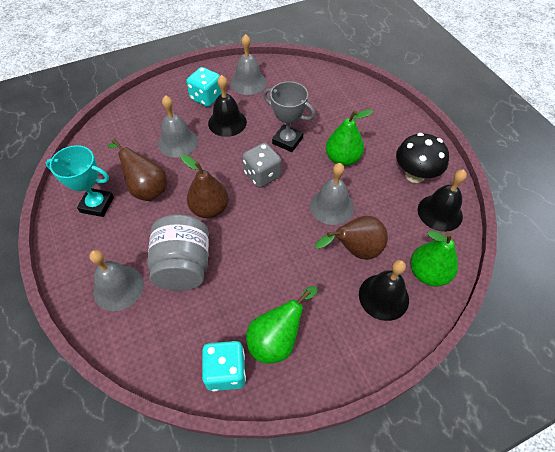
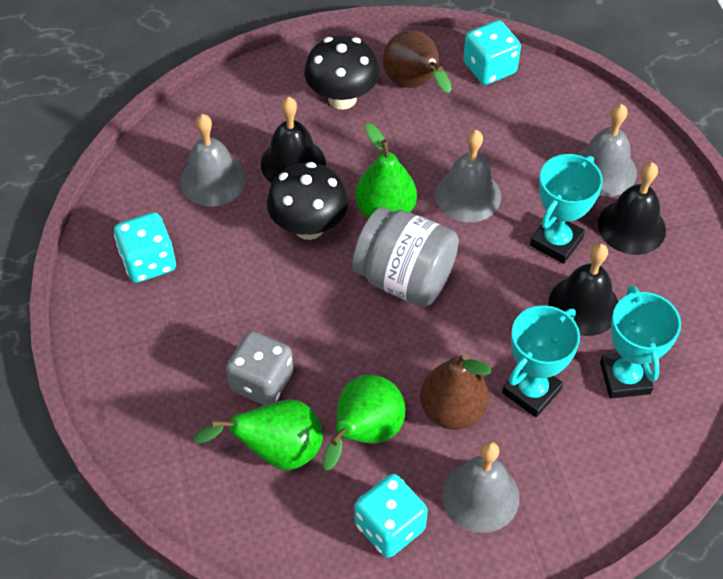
black mushroom: [396,133,449,183] = 1 -> [267,162,348,240] [304,35,380,109] = 2
brown pear: [107,139,167,201] [181,154,229,218] [315,216,388,260] = 3 -> [383,30,452,93] [420,353,491,430] = 2
grey trophy: [263,81,315,152] = 1 -> none = 0
turquoise dice: [186,67,222,107] [202,341,246,391] = 2 -> [114,212,176,283] [355,474,428,558] [463,20,521,85] = 3
turquoise trophy: [46,145,114,217] = 1 -> [502,305,580,417] [530,154,603,264] [600,286,681,399] = 3

